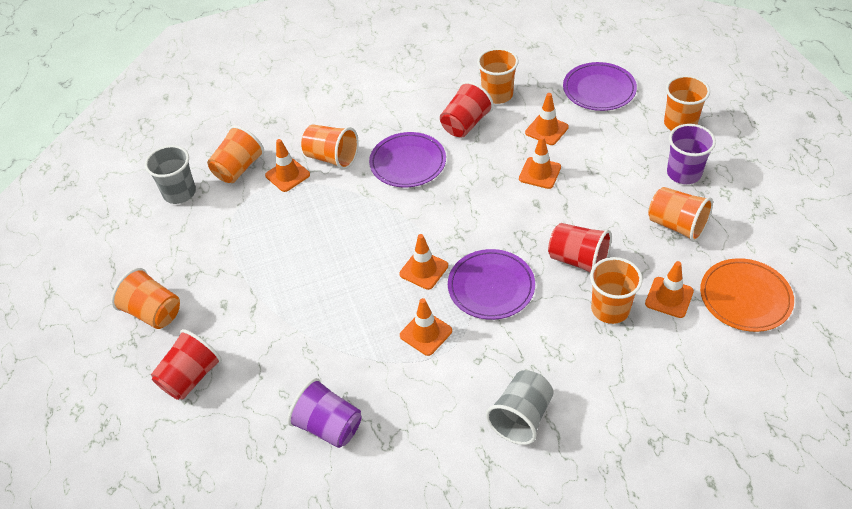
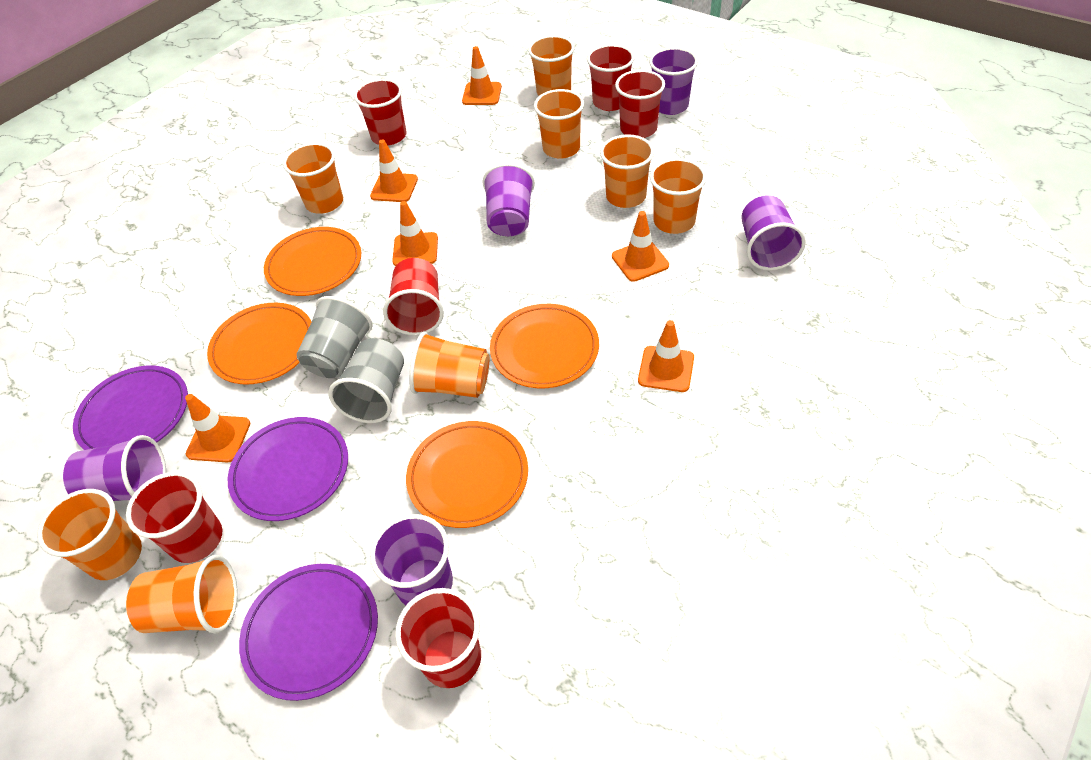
orange cup: [111,268,180,329] [207,126,264,183] [301,125,359,170] [477,48,519,104] [590,257,643,324] [648,187,713,242] [664,75,710,131] = 7 -> [37,489,142,580] [126,555,238,634] [283,143,343,214] [409,332,489,398] [528,35,575,96] [534,89,584,159] [600,134,654,208] [650,158,707,234] = 8
orange plate: [700,258,794,332] = 1 -> [207,303,311,385] [264,227,361,296] [406,421,528,528] [490,304,599,388] = 4
purple cup: [287,378,362,448] [667,124,716,184] = 2 -> [63,435,166,501] [370,514,453,605] [482,163,535,236] [649,47,698,115] [741,195,806,271] = 5
red cup: [151,329,222,400] [440,81,494,138] [548,223,612,272] = 3 -> [126,472,222,563] [354,79,407,146] [383,258,444,336] [395,588,481,688] [587,44,635,111] [615,70,665,138] = 6

